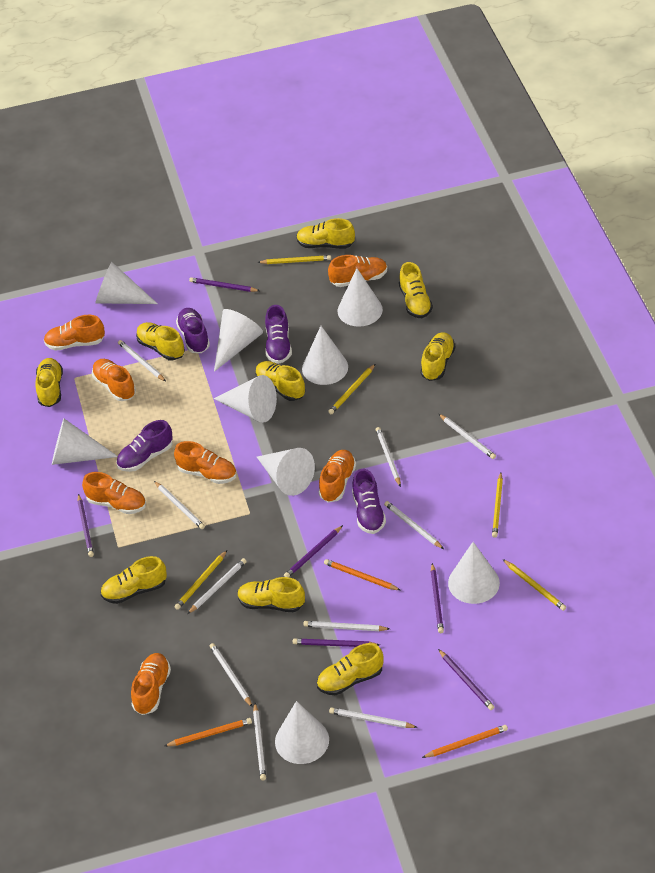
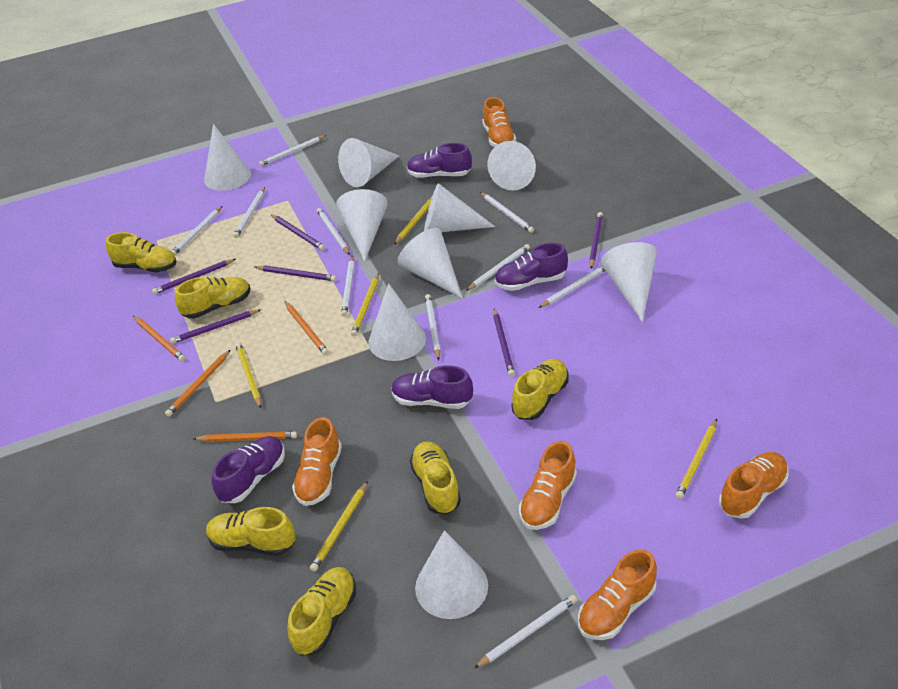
orange pencil: [165,718,252,746] [324,559,400,590] [422,725,508,758] = 3 -> [133,316,185,362] [165,350,230,417] [193,431,297,442] [285,301,329,355] = 4
orange shoe: [44,315,105,351] [82,472,146,514] [92,359,136,401] [131,653,171,715] [174,441,237,484] [319,450,356,503] [328,255,387,287] = 7 -> [292,417,342,506] [482,97,516,147] [519,441,577,530] [578,549,657,640] [719,452,789,519] = 5
yellow shoe: [35,358,63,407] [100,556,167,604] [136,322,185,360] [237,577,305,612] [255,361,305,401] [296,218,355,249] [317,643,384,695] [399,262,433,318] [420,332,455,381] = 9 -> [105,232,176,273] [175,277,250,319] [206,507,295,556] [287,567,356,656] [410,441,461,514] [511,359,569,420] = 6

